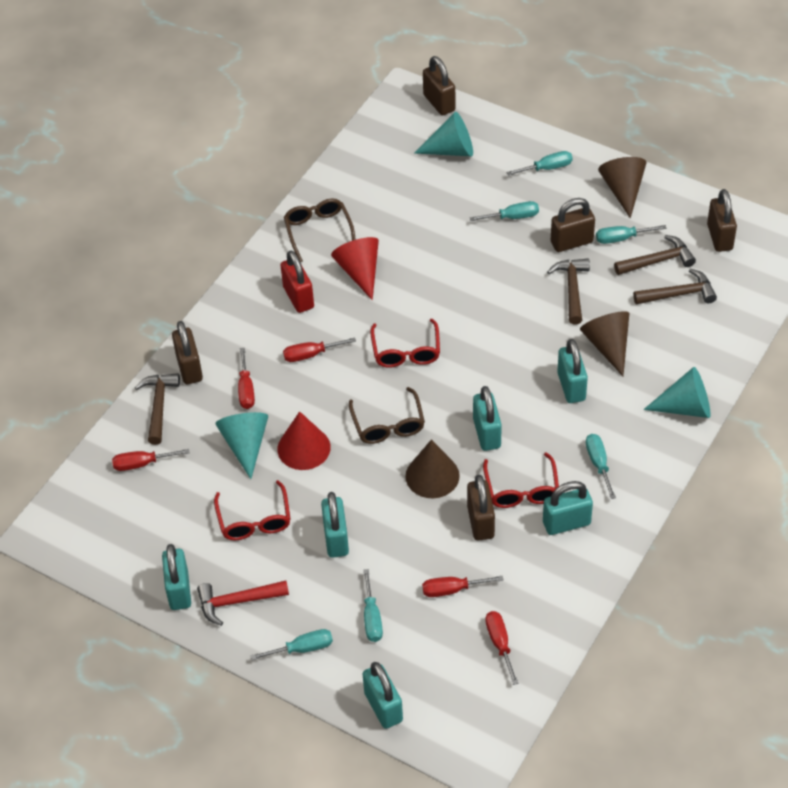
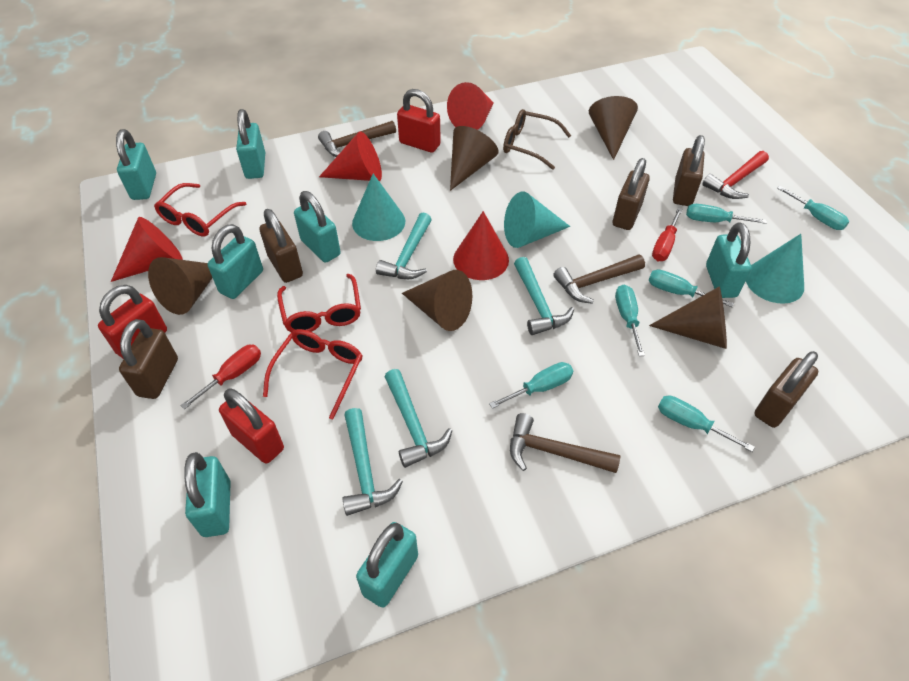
brown cone: [405,439,460,498] [580,311,629,376] [598,157,647,218] = 3 -> [148,257,212,315] [402,270,472,331] [450,126,499,191] [589,96,638,160] [649,287,727,349] = 5
brown glasses: [284,199,356,262] [349,387,425,444] = 2 -> [503,109,571,170] = 1
brown hammer: [135,373,180,445] [547,258,590,325] [614,235,696,275] [633,269,717,305] = 4 -> [318,121,396,157] [510,413,620,473] [553,254,645,304] = 3
red cone: [277,411,331,470] [331,237,379,300] = 2 -> [111,217,183,282] [319,131,382,181] [447,82,494,130] [453,211,509,280] = 4
red padlock: [280,251,314,313] = 1 -> [98,285,167,359] [219,389,284,464] [397,89,441,153] = 3
red screwdriver: [112,449,190,471] [238,348,255,409] [283,338,356,362] [422,576,504,597] [485,611,518,685] = 5 -> [180,345,261,409] [652,208,683,262] = 2
turquoise hammer: none = 0 -> [342,408,403,516] [376,213,432,279] [385,369,452,468] [514,257,574,335] = 4
turquoise padlock: [162,544,191,610] [321,492,349,558] [363,662,403,729] [473,386,502,451] [543,481,593,535] [557,339,588,403] = 6 -> [116,129,156,200] [184,452,231,537] [208,224,263,299] [236,109,265,179] [294,191,341,263] [356,522,418,607] [706,223,752,298] = 7

